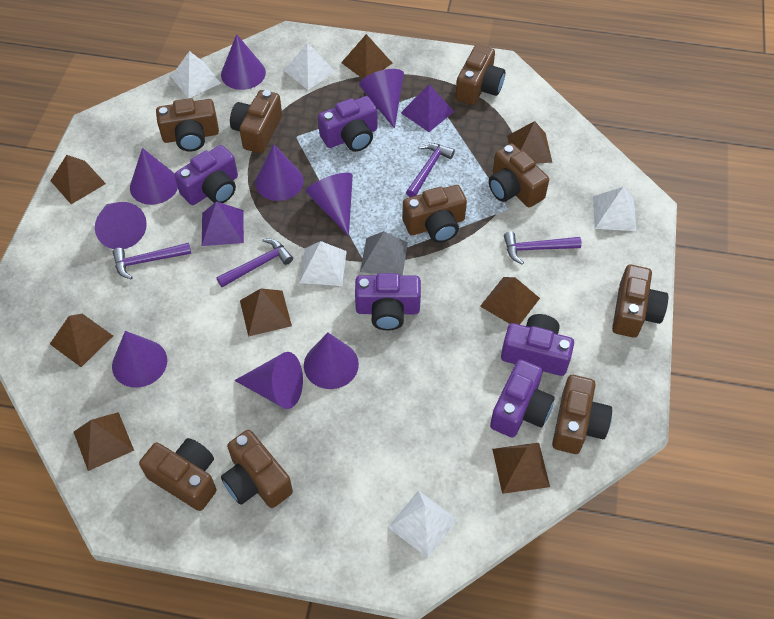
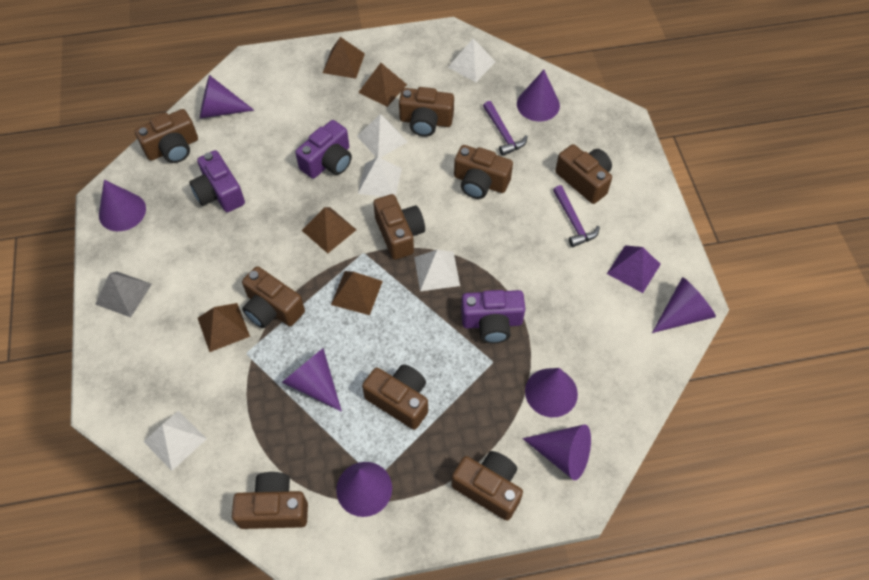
brown pyramid: [50,155,106,204] [50,314,113,367] [74,412,134,471] [240,288,292,337] [341,34,392,79] [480,277,540,325] [492,443,550,494] [507,121,553,164] = 8 -> [198,303,250,352] [301,207,356,253] [323,37,365,79] [331,271,383,315] [358,63,407,107] = 5
purple camera: [174,145,238,205] [318,96,378,152] [355,273,421,331] [490,359,555,438] [501,314,574,376] = 5 -> [189,150,245,212] [295,120,352,179] [461,290,525,343] = 3
purple cone: [95,202,147,249] [112,331,167,388] [130,148,178,205] [221,34,266,90] [234,352,303,409] [255,144,304,201] [304,333,359,389] [305,173,353,236] [359,69,404,129] = 9 -> [99,180,146,231] [200,75,254,118] [282,348,342,412] [336,462,392,517] [517,70,560,121] [523,425,591,480] [525,368,578,417] [652,277,716,333] = 8
purple hammer: [113,242,191,279] [216,239,293,287] [406,143,455,197] [504,231,582,265] = 4 -> [483,101,528,156] [553,185,600,247] = 2
purple pyramid: [202,201,244,246] [401,84,454,132] = 2 -> [607,245,661,293] = 1

